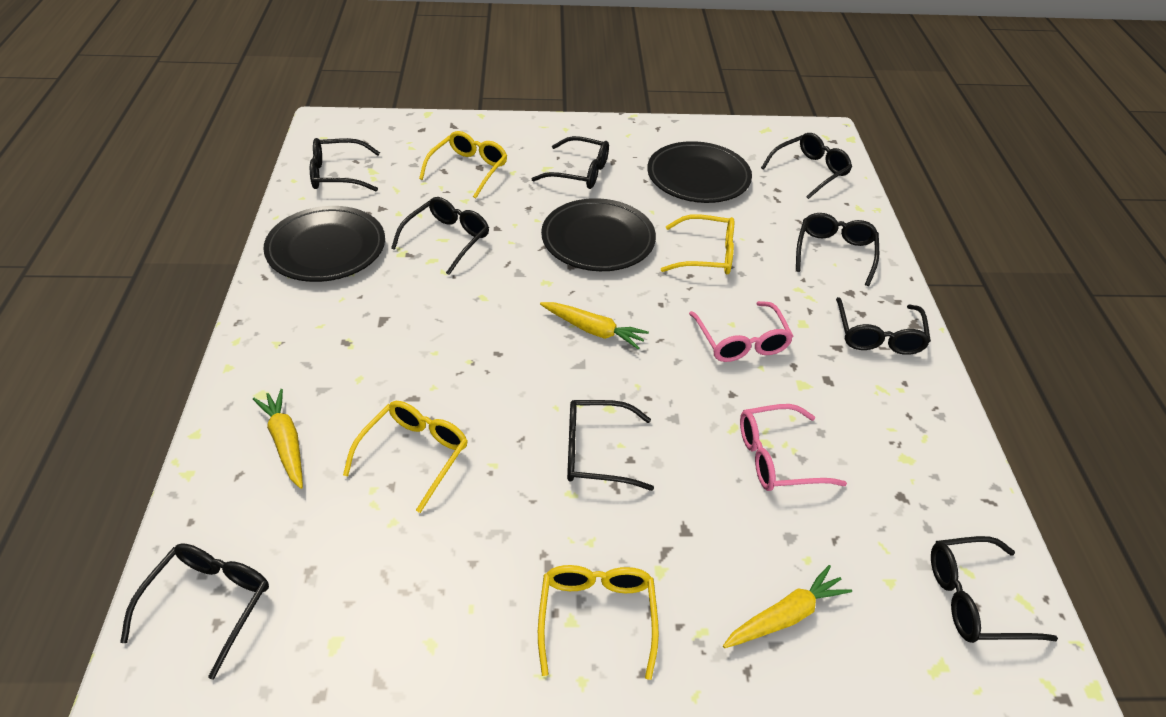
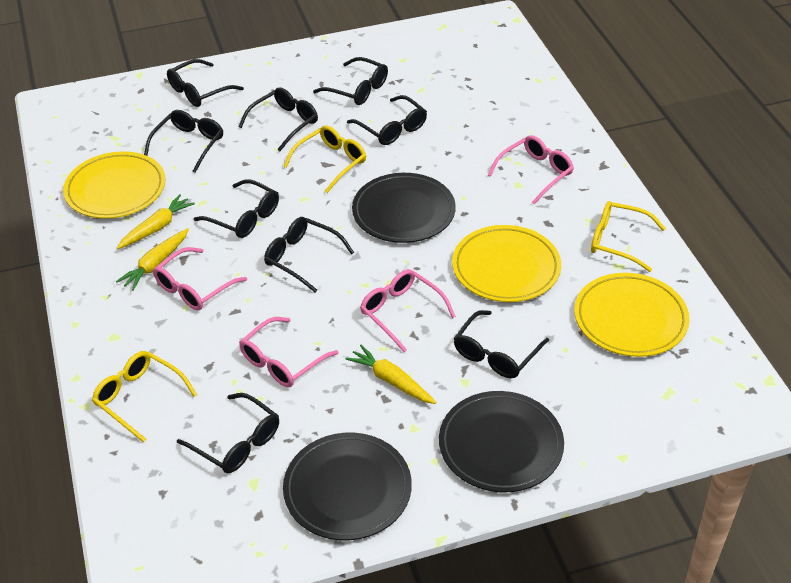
pink glasses: [689,301,794,362] [740,404,847,491] = 2 -> [153,247,247,310] [239,317,339,387] [360,269,456,352] [488,135,574,204] = 4
yellow glasses: [343,401,468,513] [419,131,507,198] [538,565,659,680] [661,214,734,274] = 4 -> [92,351,197,443] [283,125,366,193] [591,201,666,272] = 3
yellow plate: none = 0 -> [63,151,165,219] [452,225,561,302] [574,273,690,357] = 3

